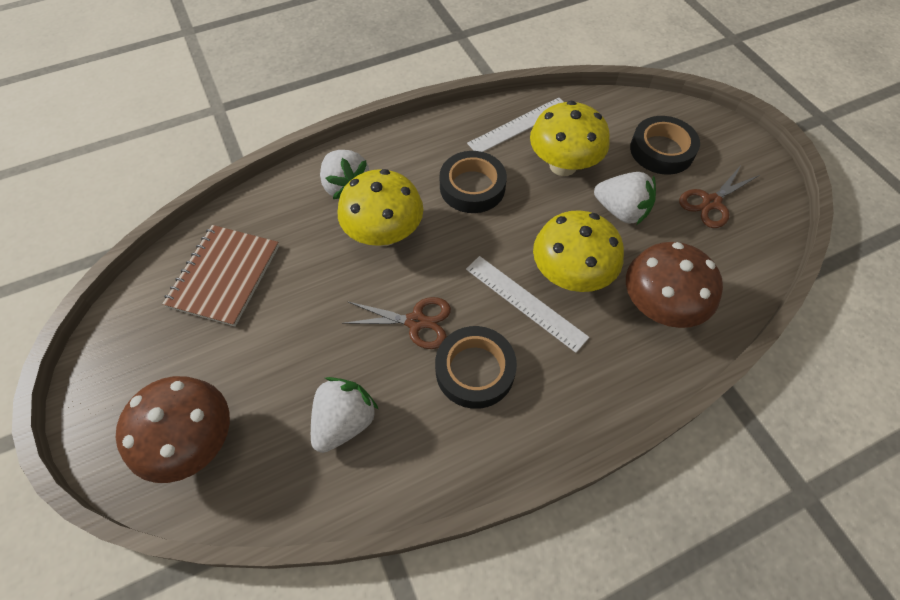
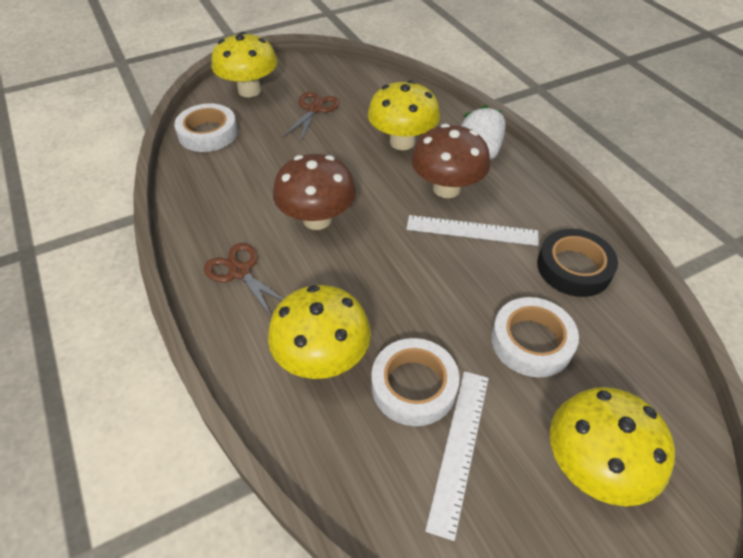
black tape: [435,326,517,409] [440,151,507,213] [630,116,700,174] = 3 -> [537,229,618,297] = 1
brown notebook: [162,225,279,327] = 1 -> none = 0
white strawberry: [311,377,379,453] [320,150,369,199] [594,172,656,224] = 3 -> [461,105,506,160] = 1
white tape: none = 0 -> [174,103,238,152] [371,338,460,426] [491,297,579,377] = 3
yellow mushroom: [337,169,423,246] [530,101,610,176] [533,210,624,292] = 3 -> [212,32,278,97] [268,285,371,379] [368,80,440,150] [550,387,675,506] = 4

